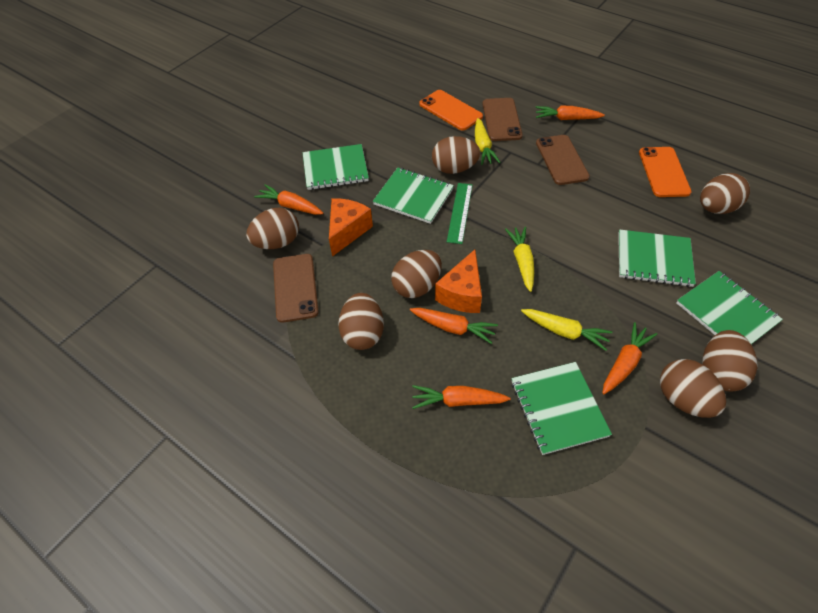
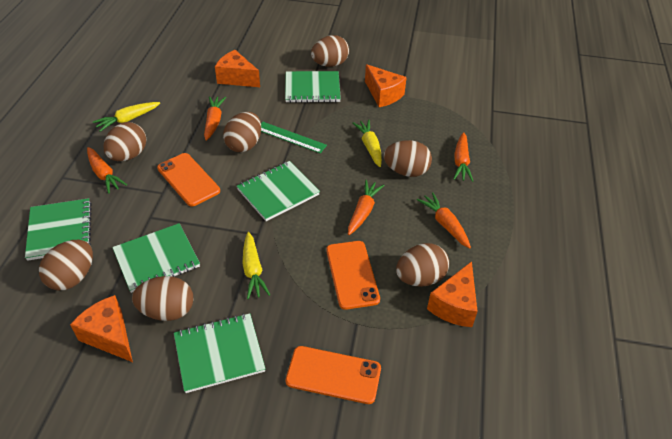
brown phone: [273,254,319,323] [483,98,523,141] [536,135,590,185] = 3 -> none = 0
orange cheese: [329,198,373,257] [435,250,482,313] = 2 -> [70,295,133,362] [215,50,260,87] [365,64,407,107] [427,261,478,327] = 4
orange phone: [419,90,483,131] [639,147,691,197] = 2 -> [157,153,220,206] [286,346,381,404] [326,241,380,310] = 3

